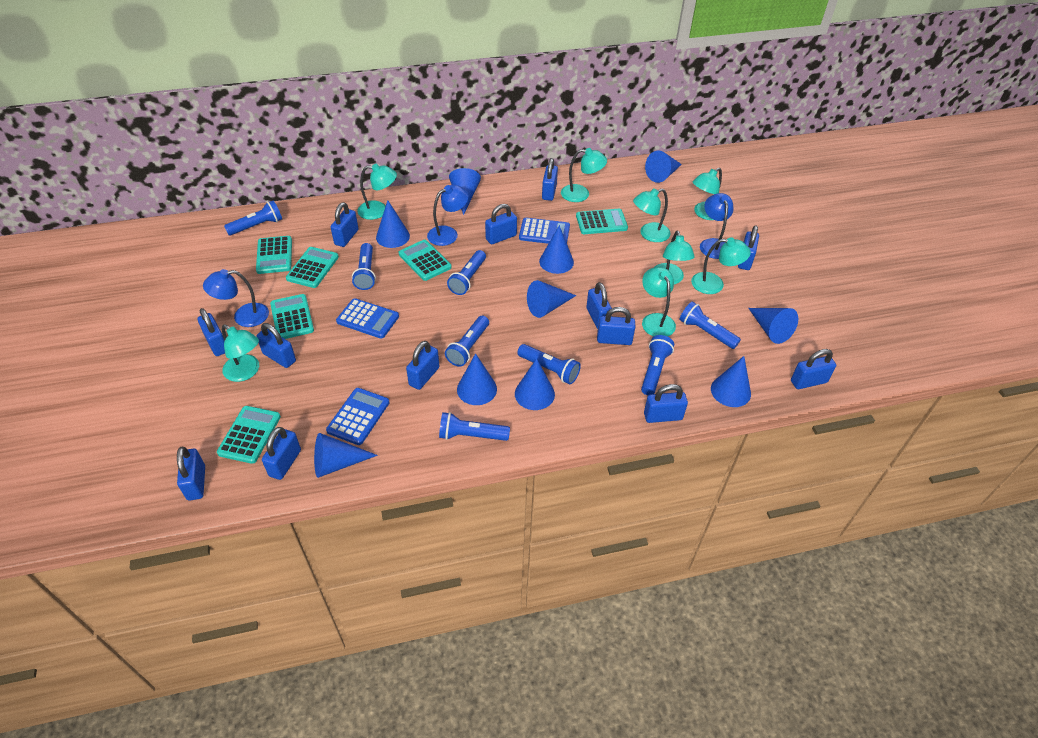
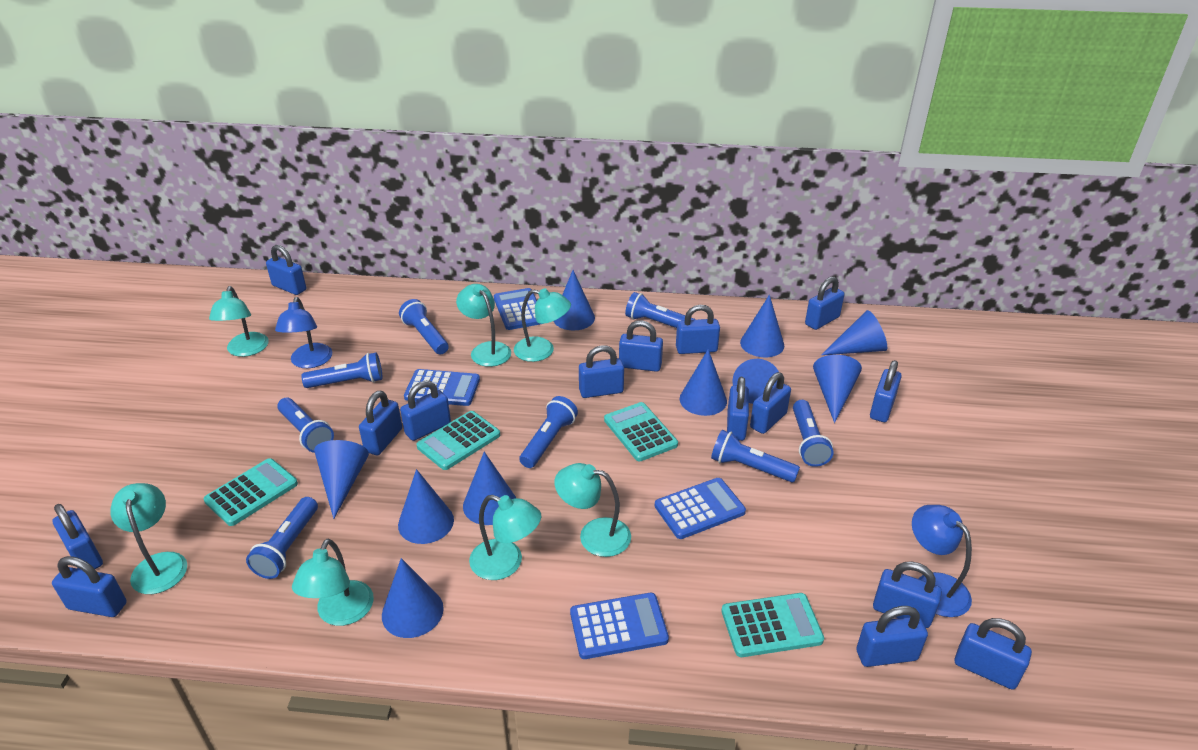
blue calculator: [326,388,389,445] [336,298,399,339] [519,218,570,244] = 3 -> [404,369,480,406] [494,288,540,330] [570,593,669,659] [655,478,746,539] = 4
blue lamp: [203,269,269,327] [427,185,469,246] [700,193,734,259] = 3 -> [275,297,332,368] [912,505,972,617] = 2
blue padlock: [177,447,205,501] [197,308,225,356] [256,323,296,368] [262,427,301,480] [331,202,359,247] [406,341,439,390] [485,204,517,244] [542,158,558,201] [586,282,612,329] [597,307,635,345] [644,384,688,423] [738,225,759,270] [791,349,836,389] = 13 -> [52,504,103,569] [52,556,127,617] [266,245,306,295] [359,391,402,455] [400,381,451,441] [579,345,624,398] [619,320,663,372] [676,305,720,354] [727,377,749,441] [750,372,791,434] [805,276,844,330] [856,606,928,667] [870,360,902,422] [873,561,942,628] [955,618,1032,690] = 15
turquoise calculator: [217,406,281,464] [256,236,292,274] [270,294,314,339] [286,247,339,288] [399,240,452,281] [576,209,628,234] = 6 -> [204,458,298,526] [416,411,500,470] [604,402,678,461] [722,593,824,657] = 4
turquoise lamp: [222,324,259,382] [357,164,397,220] [561,148,607,202] [633,188,671,242] [642,267,676,337] [655,231,695,285] [691,237,751,294] [693,168,722,220] = 8 -> [110,483,187,594] [209,286,269,357] [292,538,374,626] [456,284,511,367] [469,495,541,580] [514,288,571,362] [554,463,631,557] = 7

